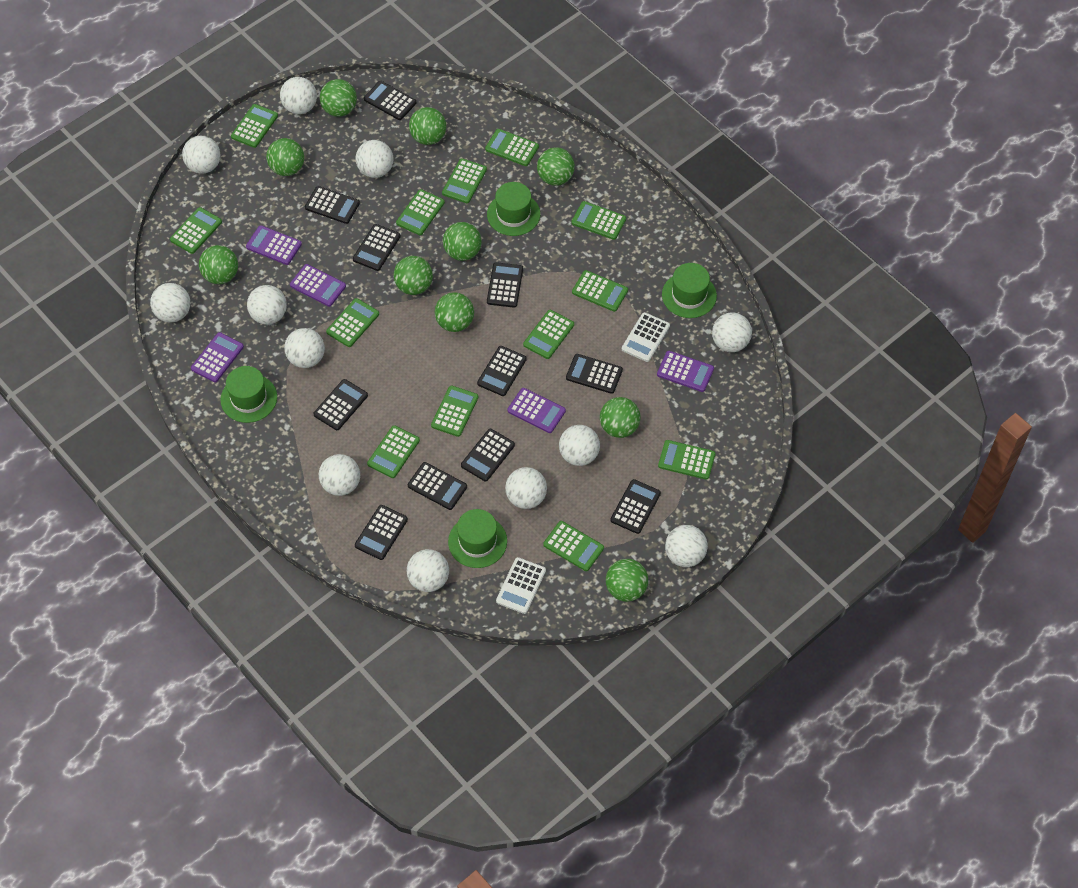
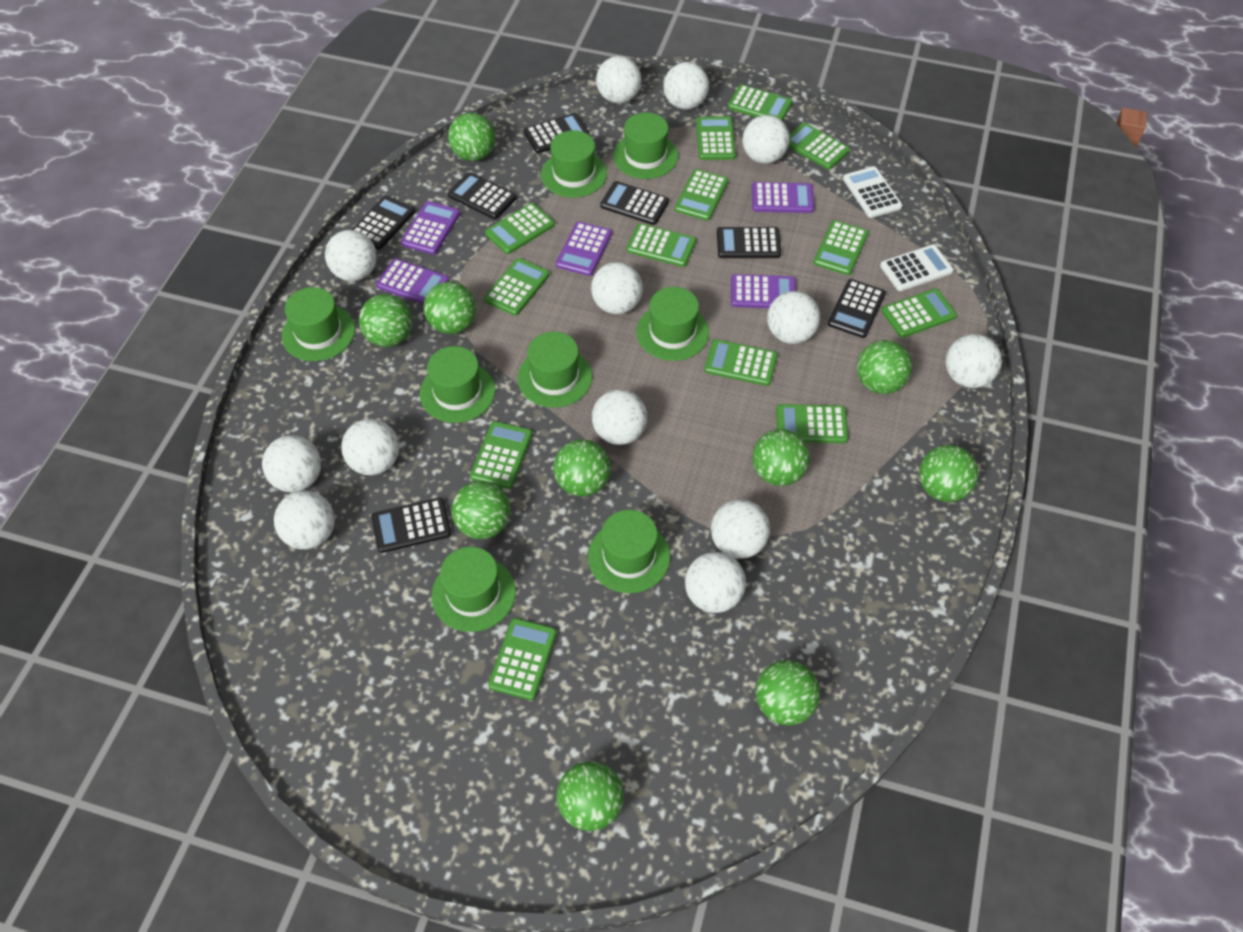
black calculator: [305,186,360,224] [313,379,368,430] [353,224,401,271] [355,505,408,560] [364,81,416,120] [408,462,467,510] [461,429,515,481] [477,346,527,396] [487,262,523,308] [566,354,623,394] [610,479,661,534] = 11 -> [352,196,415,250] [372,498,451,553] [448,172,516,219] [524,113,589,154] [600,181,669,225] [717,227,781,258] [828,279,886,338] = 7
green hat: [220,366,277,423] [448,509,507,568] [487,182,540,236] [662,263,717,318] = 4 -> [282,287,355,361] [420,346,495,423] [432,547,516,632] [518,332,592,408] [541,130,607,198] [588,510,670,593] [613,112,678,179] [636,287,709,361] = 8
white ball: [150,283,190,322] [182,136,221,174] [247,285,287,325] [280,77,317,114] [284,328,325,368] [319,454,360,496] [356,140,393,178] [407,549,449,592] [505,467,547,509] [559,425,600,466] [665,525,708,567] [712,312,752,352] = 12 -> [262,435,321,492] [274,491,335,549] [325,230,377,281] [341,419,399,475] [591,262,643,314] [592,389,647,445] [596,56,641,103] [664,62,709,110] [685,552,746,613] [711,499,770,559] [742,115,790,164] [767,291,820,344] [946,334,1002,388] = 13

